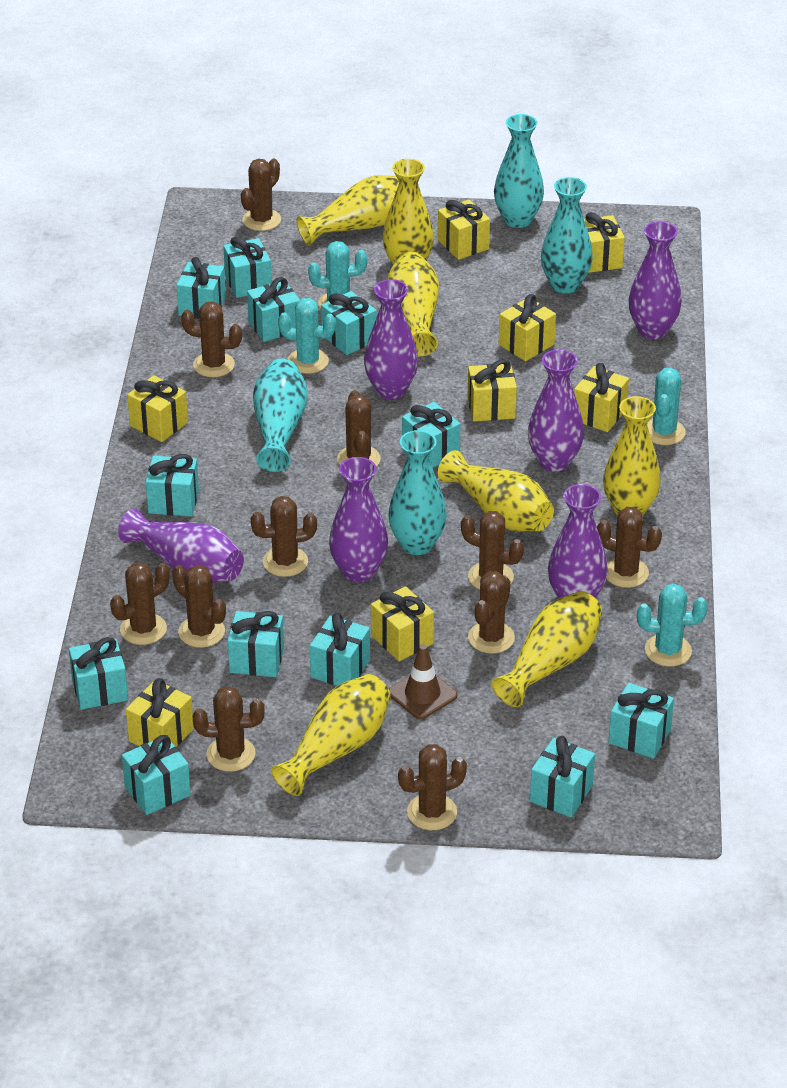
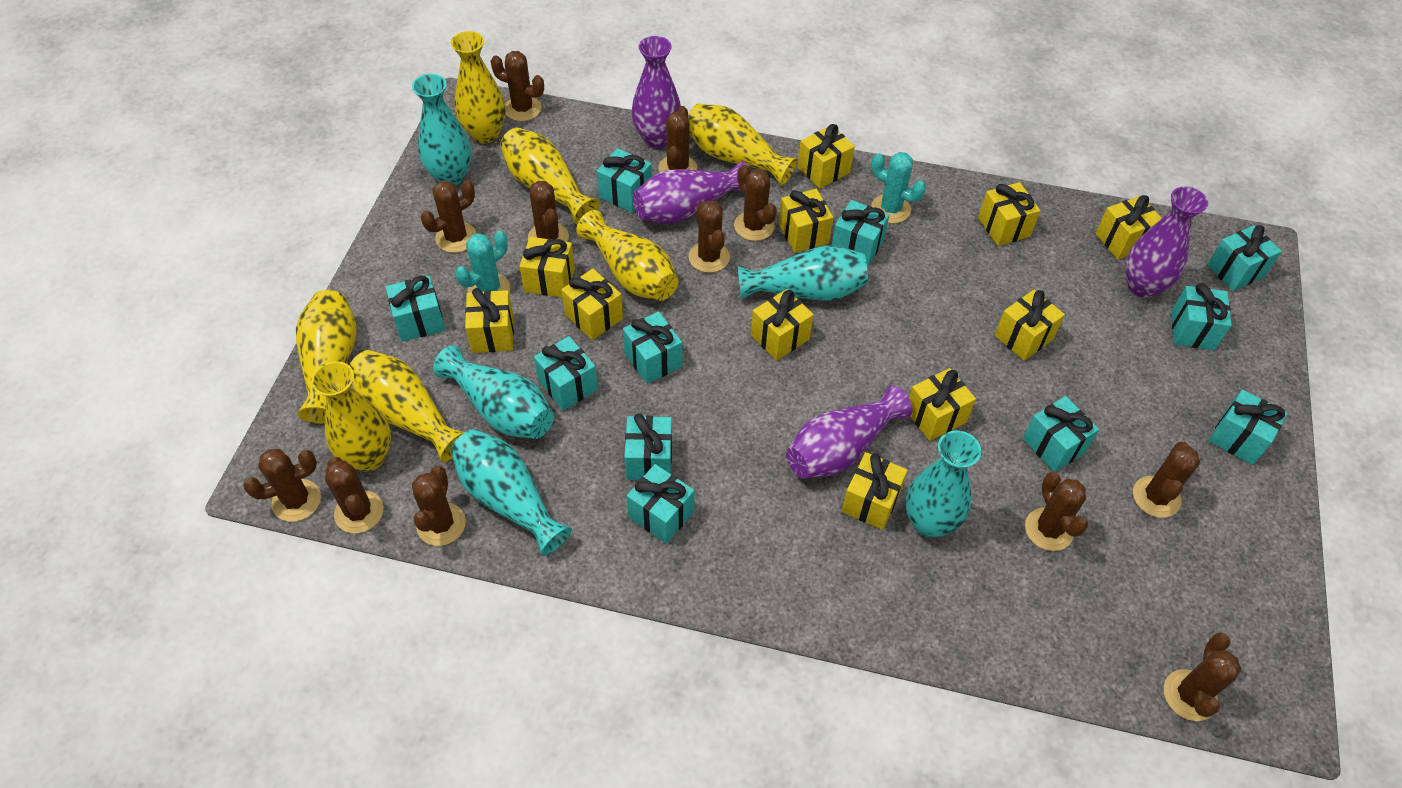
brown cactus: [110,562,169,645] [172,565,226,648] [181,301,242,377] [193,686,265,772] [241,159,281,231] [251,496,317,577] [337,390,381,467] [398,744,467,830] [461,511,524,590] [468,571,515,654] [597,507,662,588] = 11 -> [243,449,321,522] [325,457,383,534] [412,466,466,546] [421,180,477,253] [491,51,544,121] [528,181,569,242] [658,106,697,172] [689,201,730,273] [734,165,777,241] [1025,472,1088,551] [1133,442,1200,518] [1164,632,1242,721] = 12
brown traffic cone: [389,644,457,719] = 1 -> none = 0
purple vase: [118,509,244,583] [329,457,388,583] [364,279,418,399] [528,349,584,472] [548,484,608,599] [629,221,682,339] = 6 -> [632,36,681,148] [633,161,749,224] [786,385,913,478] [1125,187,1208,298] = 4
turquoise cactus: [278,298,336,374] [308,241,367,309] [637,584,708,667] [647,368,686,445] = 4 -> [455,231,510,292] [871,152,926,223] = 2
turquoise gift: [69,637,128,710] [122,735,191,815] [146,454,199,517] [177,257,226,319] [223,237,272,298] [228,611,284,677] [247,277,300,342] [310,613,370,686] [321,291,377,355] [402,402,460,468] [530,736,595,818] [608,683,674,759] = 12 -> [386,275,445,342] [534,336,598,411] [597,148,652,213] [623,311,682,384] [624,413,672,480] [627,464,694,544] [832,200,889,266] [1023,396,1099,472] [1171,283,1232,350] [1207,225,1282,291] [1209,389,1288,465] = 11
turquoise vase: [253,359,308,472] [388,430,447,555] [494,114,544,228] [541,177,593,294] = 4 -> [412,74,471,186] [433,345,554,439] [451,429,572,556] [738,246,868,301] [905,430,981,538] = 5
yellow gift: [126,678,194,747] [127,375,188,442] [371,586,434,661] [438,200,490,260] [468,360,517,422] [499,294,556,362] [574,363,629,432] [584,212,625,273] = 8 -> [465,288,514,353] [519,237,575,298] [561,269,623,340] [751,289,814,361] [779,189,833,253] [797,124,855,189] [842,452,908,530] [909,368,976,441] [978,182,1040,246] [995,289,1065,361] [1095,195,1162,260] = 11

